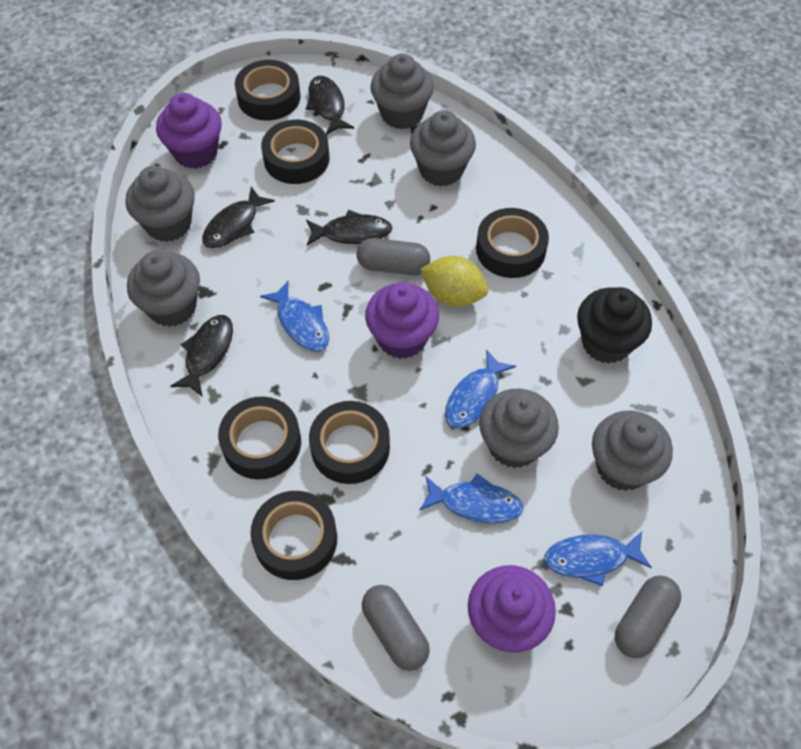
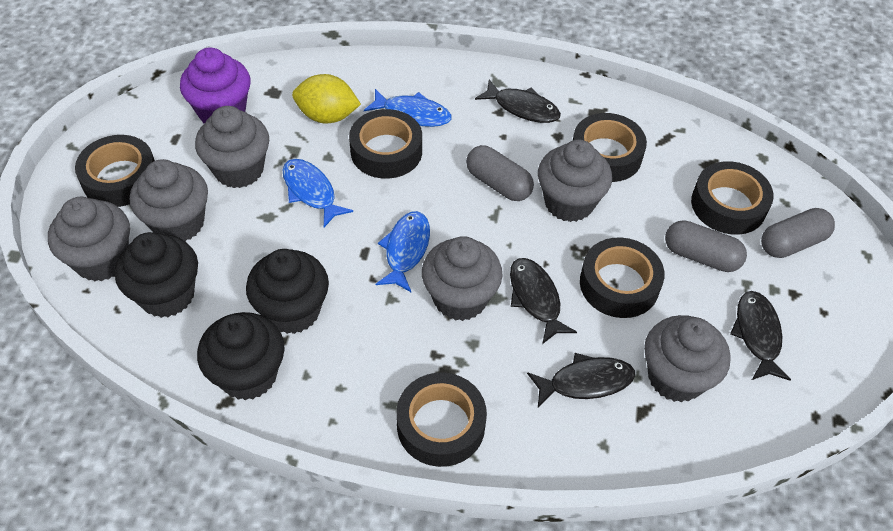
black cupcake: [577,287,652,364] = 1 -> [115,232,198,318] [197,312,285,400] [246,249,329,334] = 3
blue fish: [260,281,329,351] [419,474,524,523] [445,349,516,428] [544,531,652,586] = 4 -> [283,159,353,227] [364,89,451,127] [376,211,430,292] = 3
purple cupcake: [156,93,222,169] [365,283,439,359] [468,565,556,653] = 3 -> [180,48,250,123] = 1

